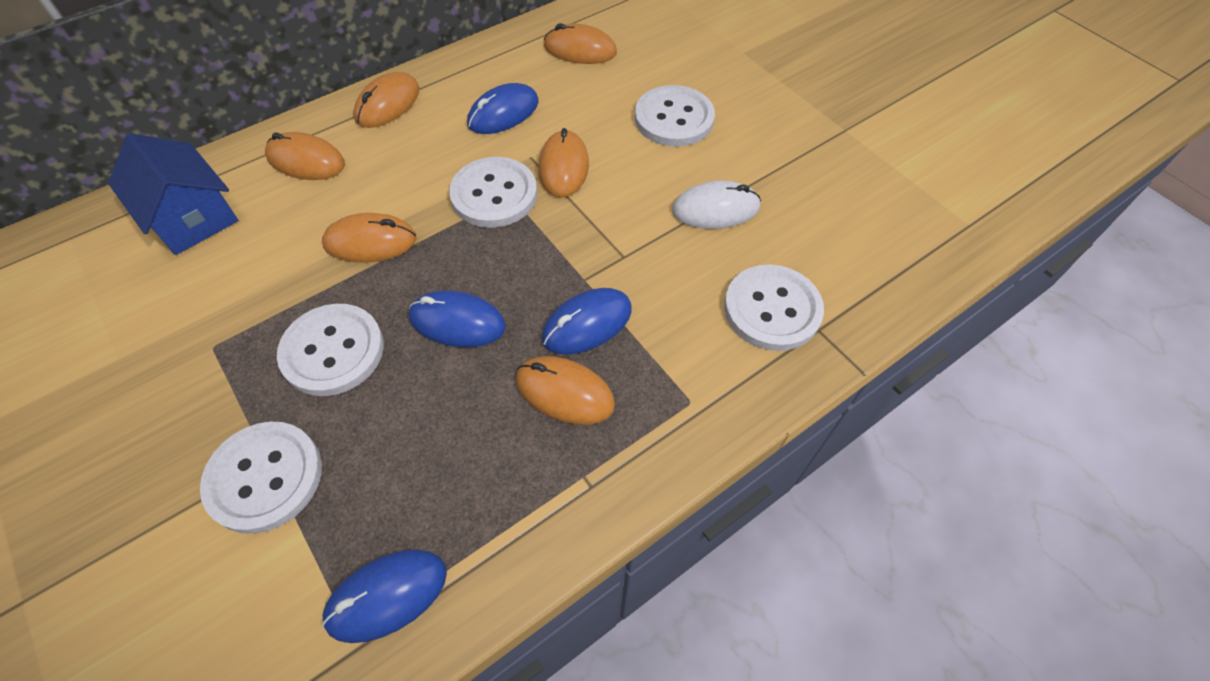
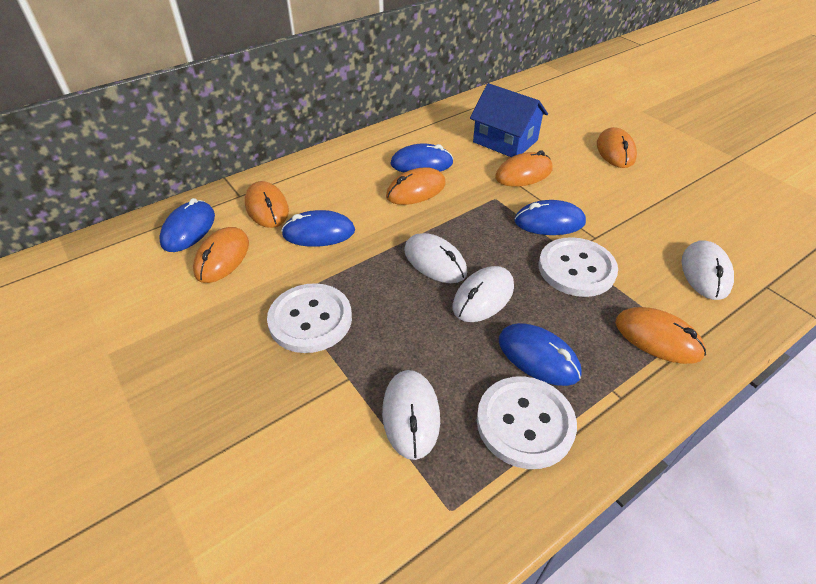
blue mouse: [322,549,447,643] [409,291,506,347] [467,83,539,134] [542,288,632,354] = 4 -> [159,198,215,252] [281,210,355,247] [390,143,453,172] [499,323,582,386] [514,200,586,235] = 5
white button: [200,422,322,534] [277,304,384,396] [449,157,537,228] [635,85,715,147] [724,264,824,351] = 5 -> [267,283,352,353] [477,376,577,469] [539,237,618,297] = 3
white mouse: [672,180,761,229] = 1 -> [382,370,440,460] [404,233,467,283] [453,266,514,322] [682,240,734,300] = 4

